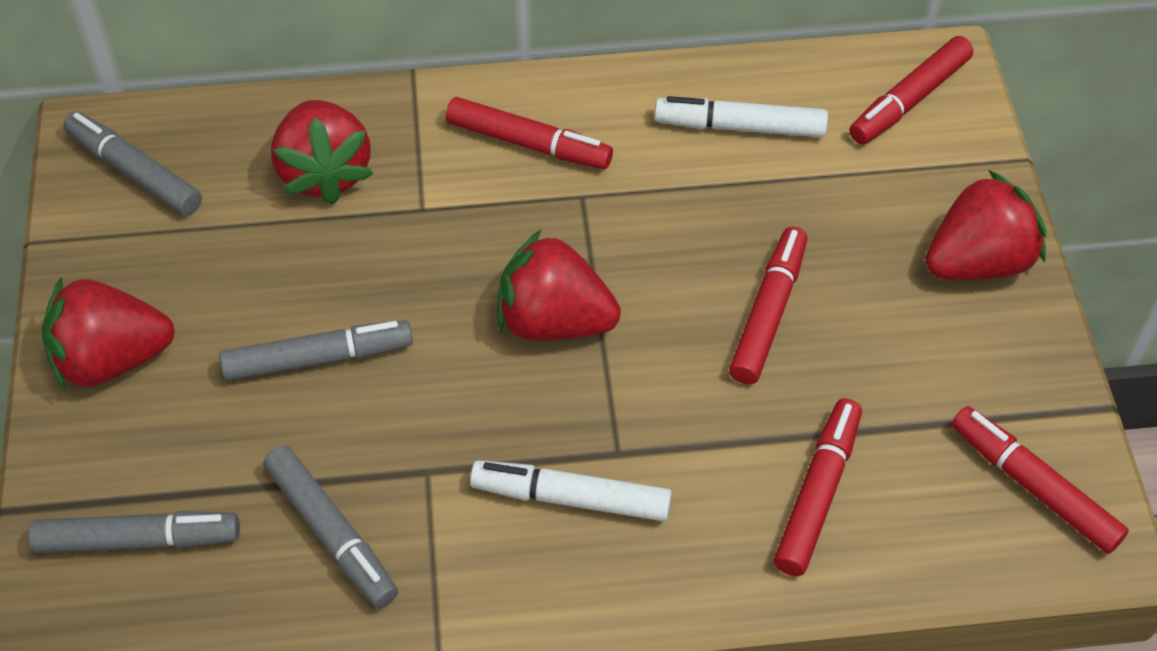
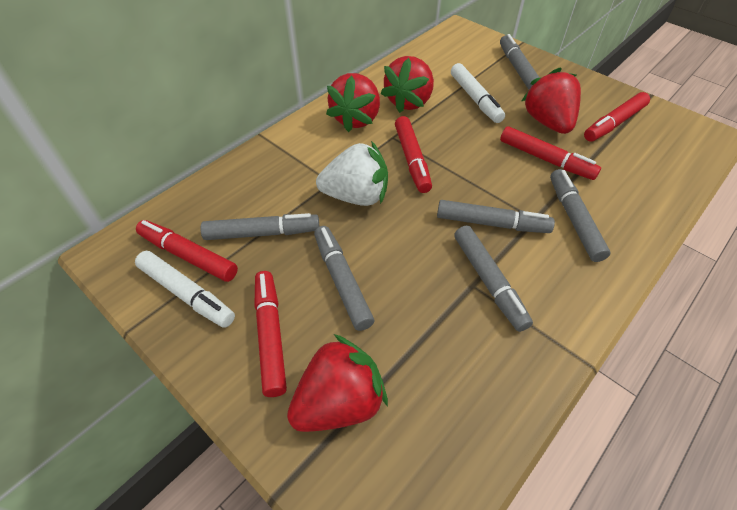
grey marker: [28,511,240,554] [63,112,202,216] [219,320,413,381] [263,446,398,608] = 4 -> [200,213,319,240] [314,226,374,331] [437,200,555,233] [454,225,533,332] [500,34,540,90] [550,169,611,262] = 6
white strawberry: none = 0 -> [316,141,388,206] = 1

